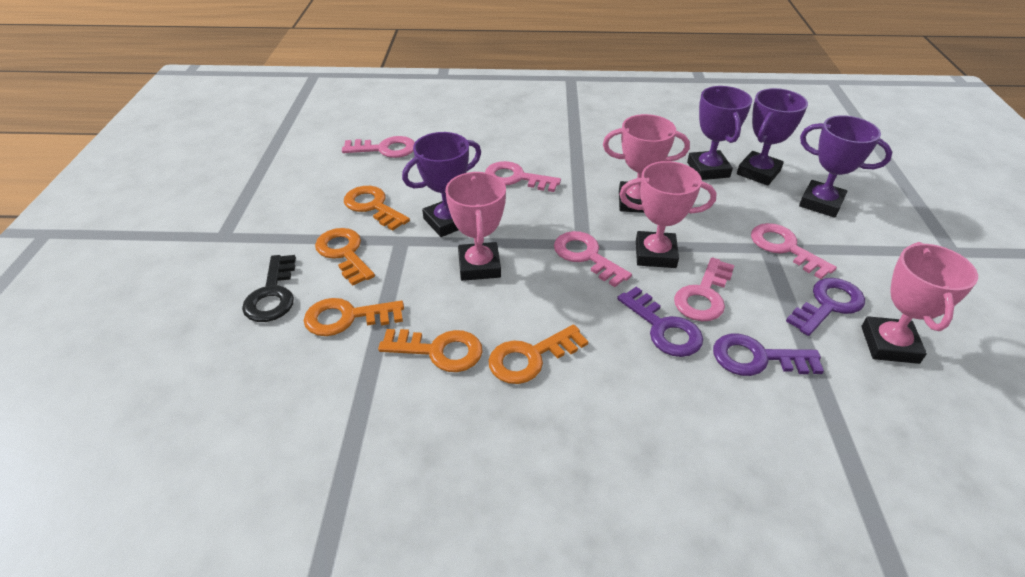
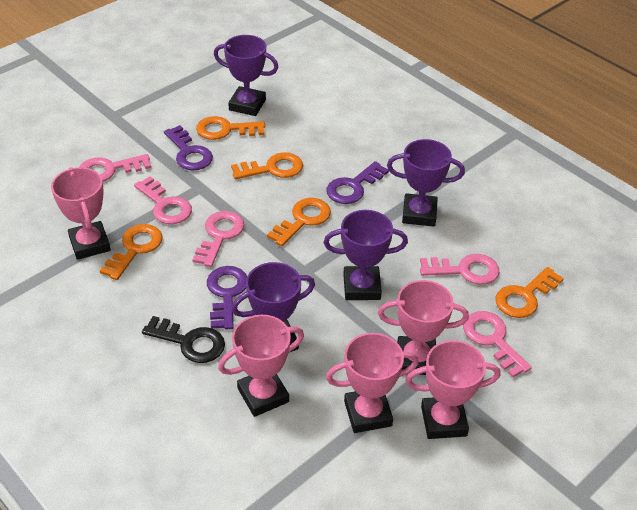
pink trophy: [445,172,506,281] [603,114,690,213] [620,161,716,268] [861,242,978,364] = 4 -> [51,167,111,260] [218,315,304,417] [326,333,419,433] [378,280,469,375] [405,340,500,439] = 5

